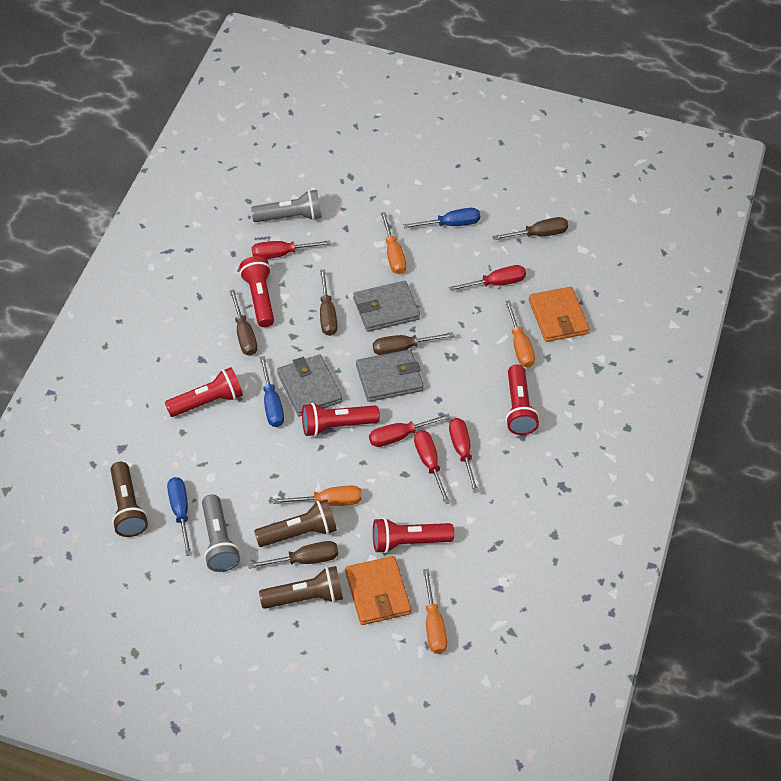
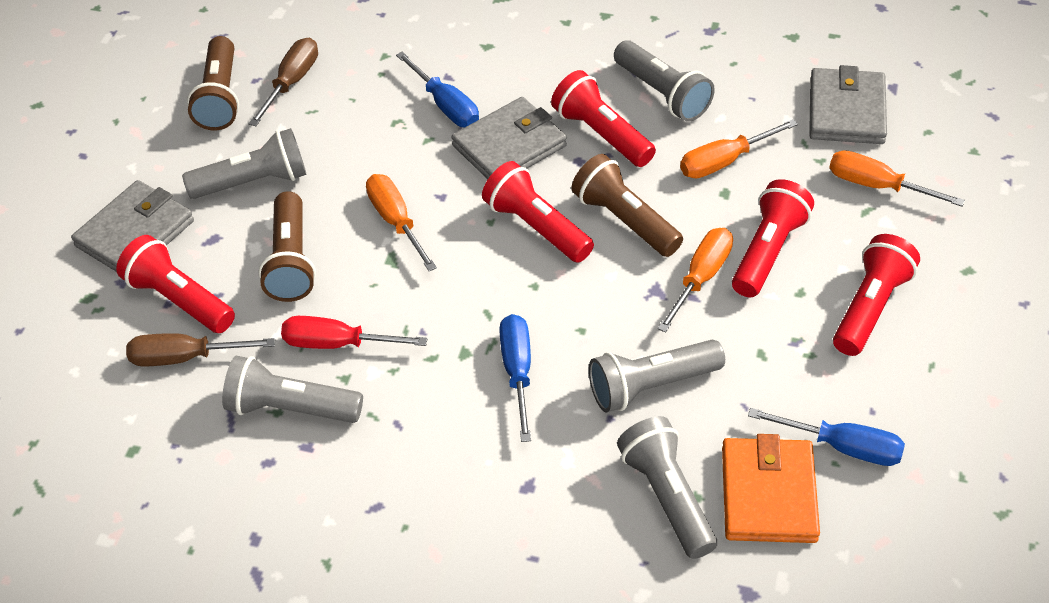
brown screwdriver: [229,290,257,356] [248,541,338,569] [320,269,337,336] [373,332,454,355] [492,217,568,240] = 5 -> [126,333,275,366] [249,38,318,126] = 2
grey flashlight: [202,494,240,572] [251,190,322,222] = 2 -> [182,128,307,199] [222,356,363,423] [589,340,725,413] [614,40,715,122] [617,416,717,559] = 5
orange wallet: [345,556,411,625] [529,287,589,342] = 2 -> [722,434,820,543] = 1
red screwdriver: [252,240,331,259] [369,413,451,447] [414,430,450,504] [449,265,526,291] [449,418,479,493] = 5 -> [281,316,428,349] = 1

